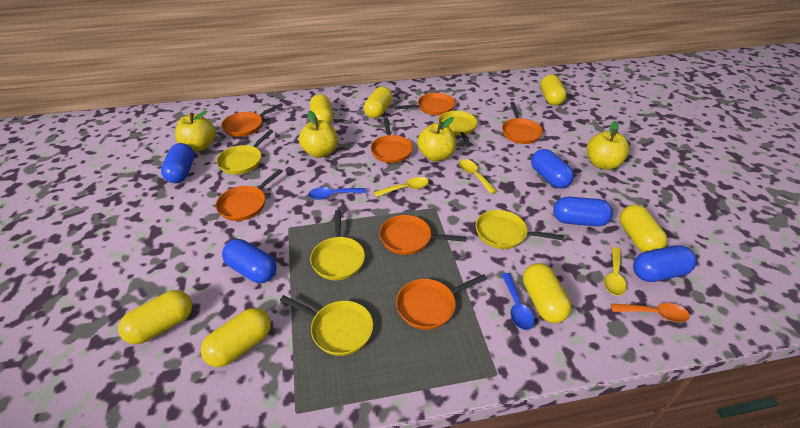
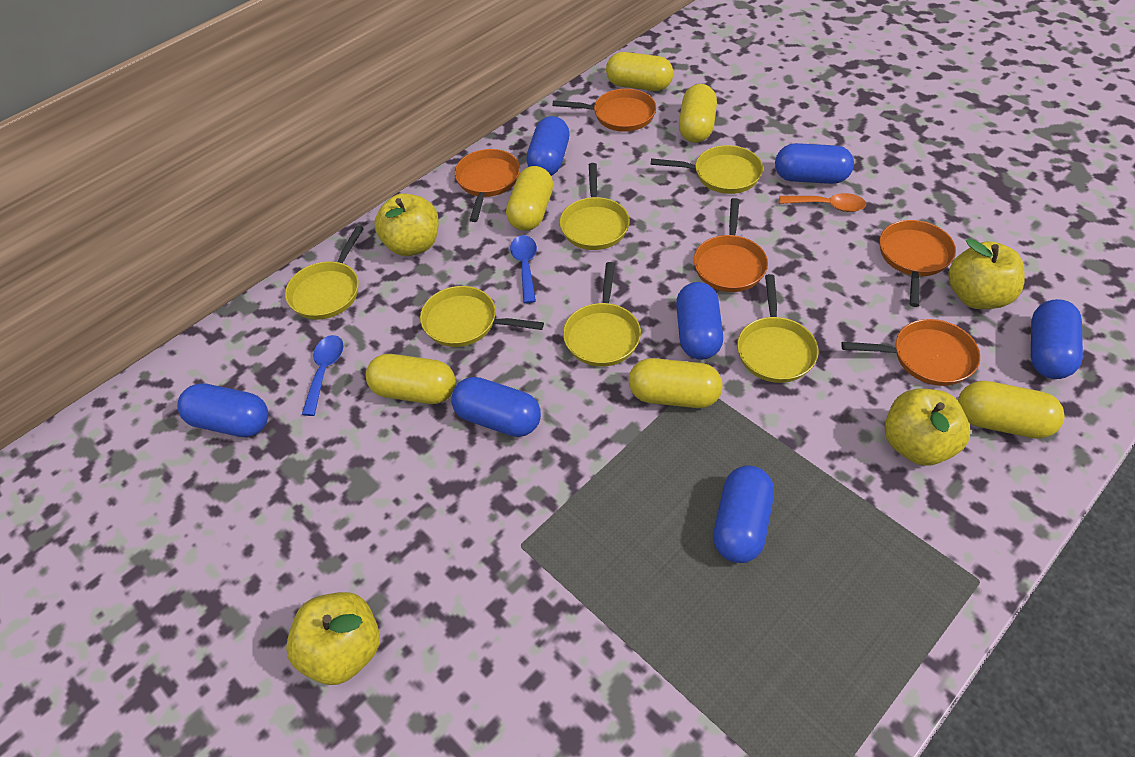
blue capsule: [161,143,195,183] [222,239,276,283] [531,149,574,188] [553,197,613,226] [633,245,696,282] = 5 -> [177,383,269,437] [451,377,541,437] [526,116,570,176] [676,282,723,360] [713,465,774,563] [775,143,854,184] [1031,299,1083,379] = 7
orange pan: [216,169,283,221] [221,103,283,137] [371,118,413,163] [379,215,466,255] [395,93,455,115] [396,274,487,330] [502,102,543,144] = 7 -> [455,149,520,222] [552,88,656,132] [694,198,768,292] [841,319,980,386] [880,220,956,307] = 5
yellow capsule: [118,290,192,344] [201,308,271,367] [310,94,333,124] [364,87,393,118] [523,263,571,323] [540,74,567,106] [620,205,667,252] = 7 -> [366,354,456,404] [506,166,553,231] [606,52,673,91] [629,358,722,408] [679,84,717,143] [958,381,1065,439] = 6
yellow pan: [217,130,274,175] [280,295,373,356] [310,210,365,280] [438,111,478,147] [476,210,564,249] = 5 -> [285,226,364,319] [420,286,544,347] [560,163,630,250] [563,262,641,367] [651,145,763,194] [737,274,819,383] = 6
yellow spoon: [374,177,429,197] [459,159,496,194] [604,247,626,296] = 3 -> none = 0

